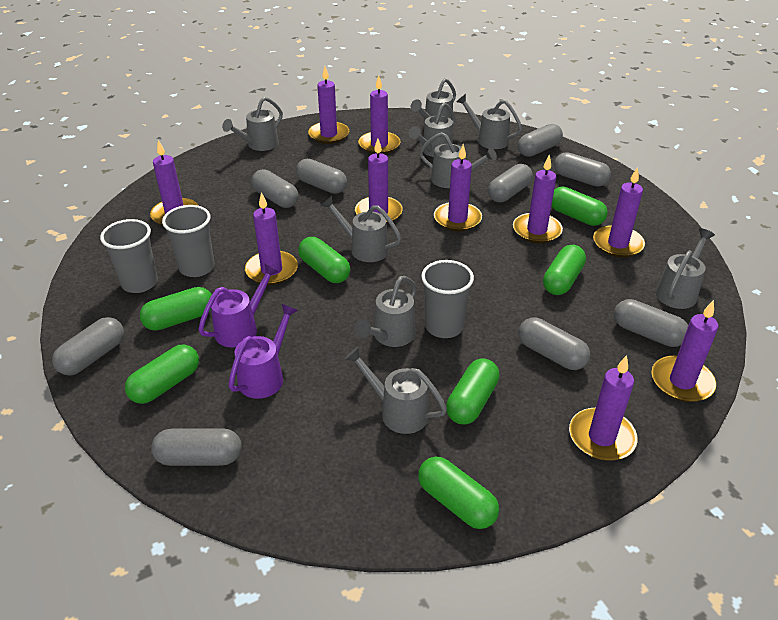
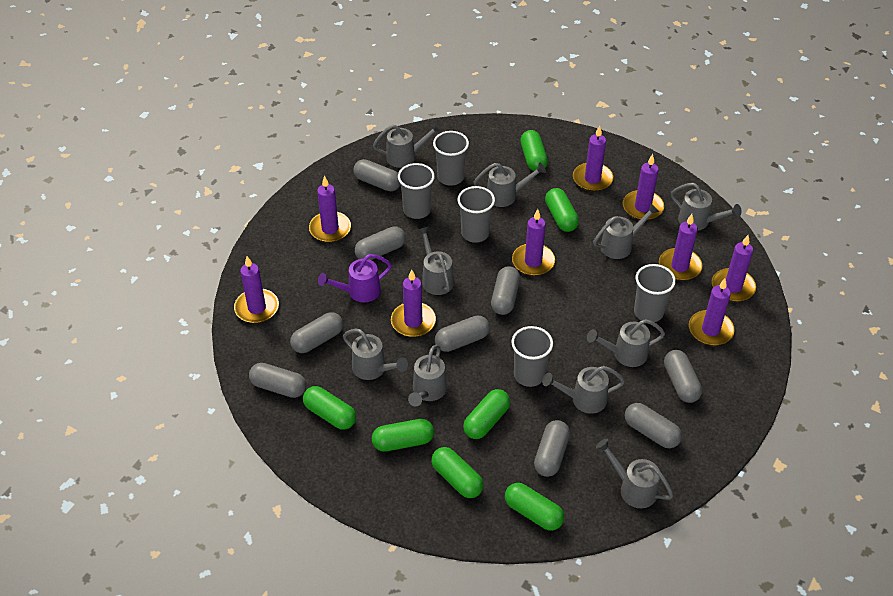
grey cup: [100,219,158,293] [162,205,214,277] [421,260,474,338] = 3 -> [398,163,435,219] [433,131,469,186] [457,186,495,243] [511,326,553,387] [634,264,676,322] = 5
grey watering can: [222,97,283,151] [321,196,401,262] [345,346,447,434] [355,276,417,347] [409,103,455,157] [411,78,456,125] [419,132,497,188] [456,94,522,149] [656,229,715,309] = 9 -> [343,329,408,380] [373,122,442,168] [408,345,447,407] [418,226,454,295] [474,163,546,207] [542,366,625,414] [587,319,665,367] [593,203,659,259] [596,438,674,508] [671,183,742,230] = 10
purple candle: [150,140,198,226] [245,192,298,285] [308,67,349,144] [355,139,403,224] [358,75,401,154] [434,144,482,232] [513,155,563,243] [569,355,638,461] [593,167,645,258] [652,300,718,402] = 10 -> [234,256,279,323] [309,176,351,243] [391,269,436,337] [512,209,555,276] [573,126,613,192] [623,154,664,220] [659,214,702,281] [689,279,735,346] [712,235,756,302] = 9
purple watering can: [198,264,279,348] [228,304,298,399] = 2 -> [318,254,392,302] = 1

